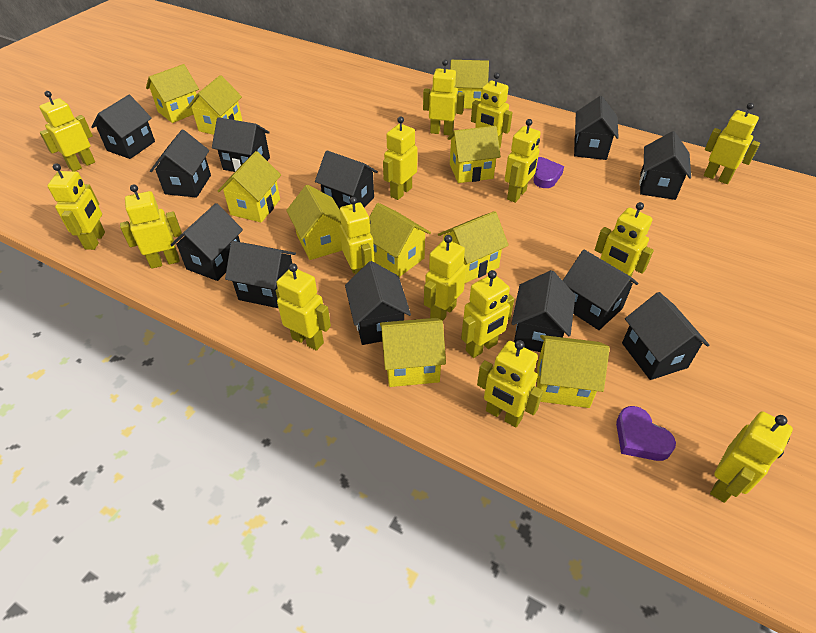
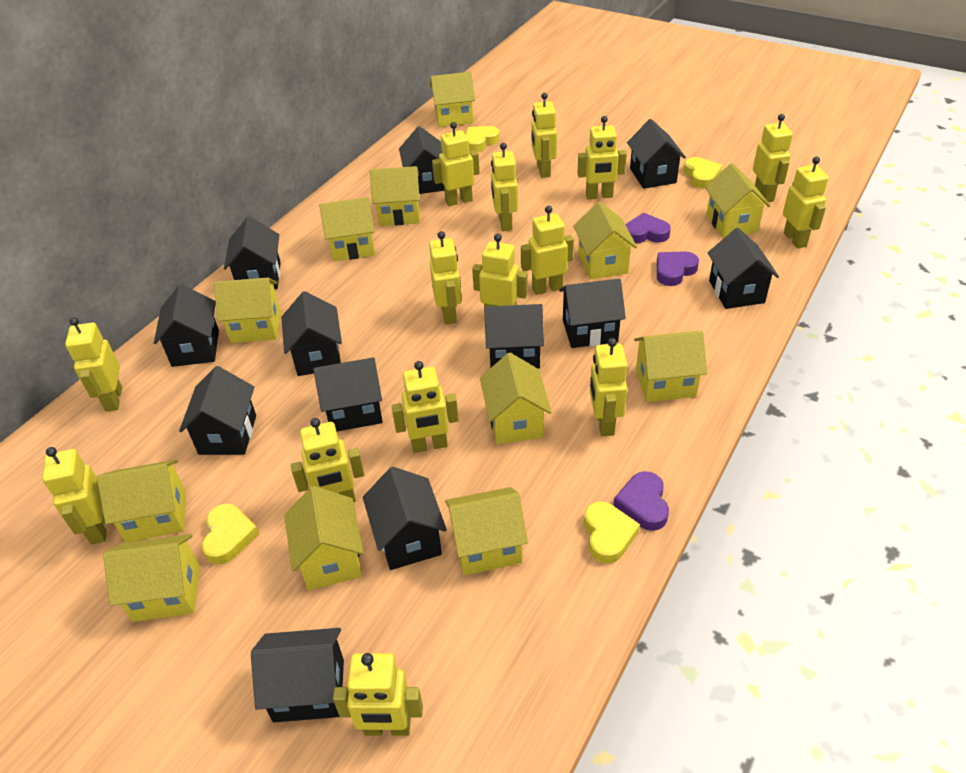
purple heart: [533,157,564,188] [616,406,676,461] = 2 -> [613,471,669,531] [625,213,671,244] [657,251,699,286] = 3
yellow heart: none = 0 -> [202,504,259,565] [466,126,500,152] [584,501,640,564] [683,157,722,188] = 4
yellow house: [146,64,199,123] [187,75,242,135] [218,151,281,223] [286,185,342,260] [369,203,431,277] [380,318,446,387] [438,211,509,283] [447,126,501,183] [450,60,489,109] [537,335,610,408] = 10 -> [97,459,186,542] [103,534,200,622] [214,278,281,343] [284,486,364,590] [319,197,375,262] [370,166,420,226] [430,72,475,127] [445,487,528,575] [480,353,551,444] [573,202,637,279] [634,331,707,402] [705,163,770,238] = 12

